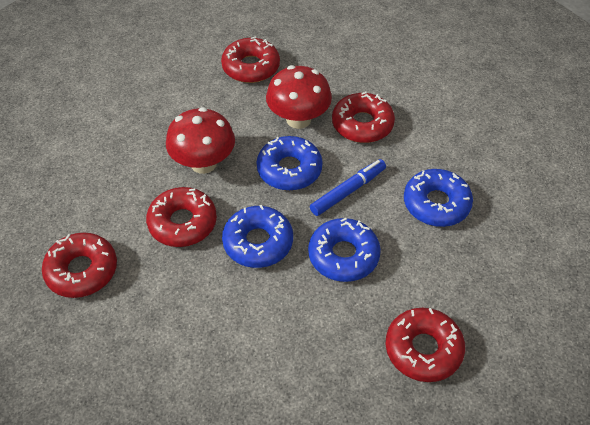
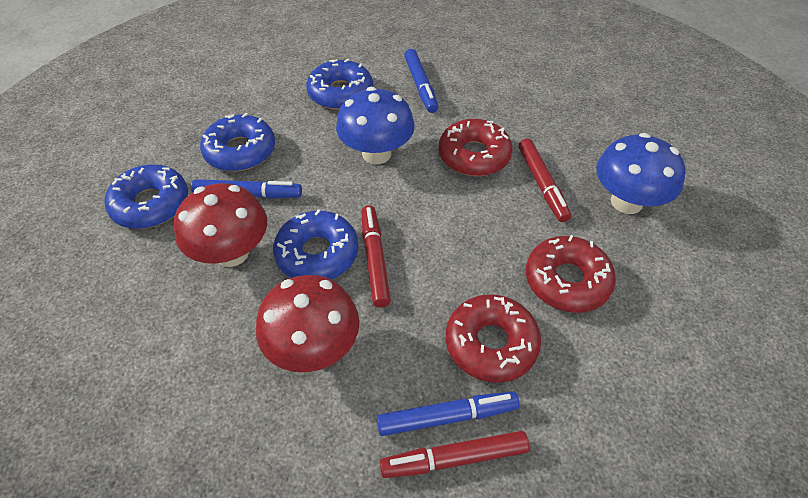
blue marker: [310,159,386,216] = 1 -> [191,179,302,199] [377,391,520,436] [404,49,438,113] = 3
blue mushroom: none = 0 -> [336,87,415,164] [596,133,686,214] = 2
red donut: [42,233,117,298] [146,187,217,247] [221,37,280,83] [332,92,395,143] [386,308,465,382] = 5 -> [439,119,513,176] [446,294,541,383] [526,235,616,313] = 3
red marker: none = 0 -> [362,205,391,307] [380,431,530,478] [518,138,571,222] = 3

